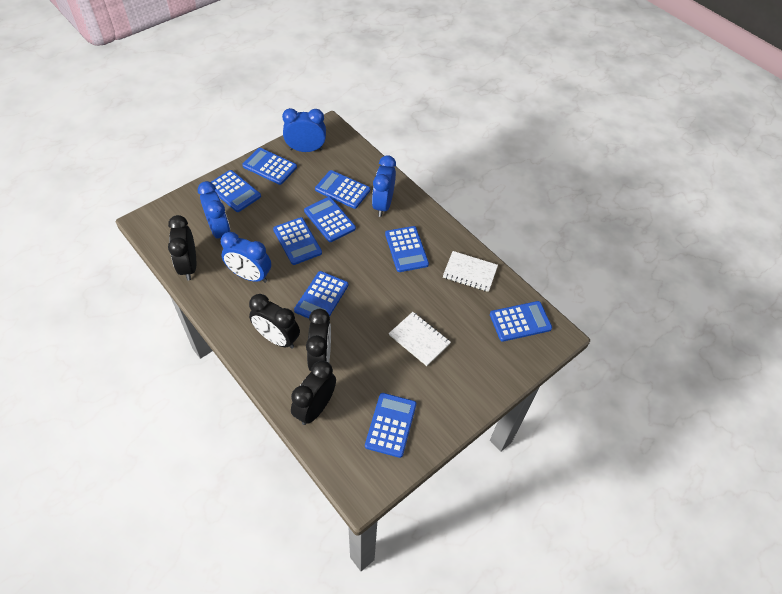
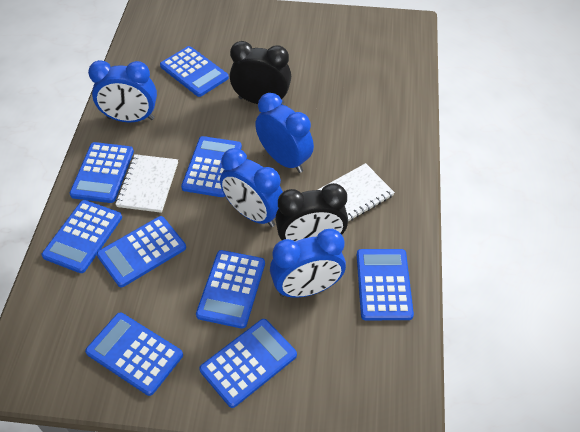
black clock: [168,215,196,280] [249,294,300,349] [291,360,336,425] [306,309,331,371] = 4 -> [230,41,291,105] [275,183,348,242] = 2

